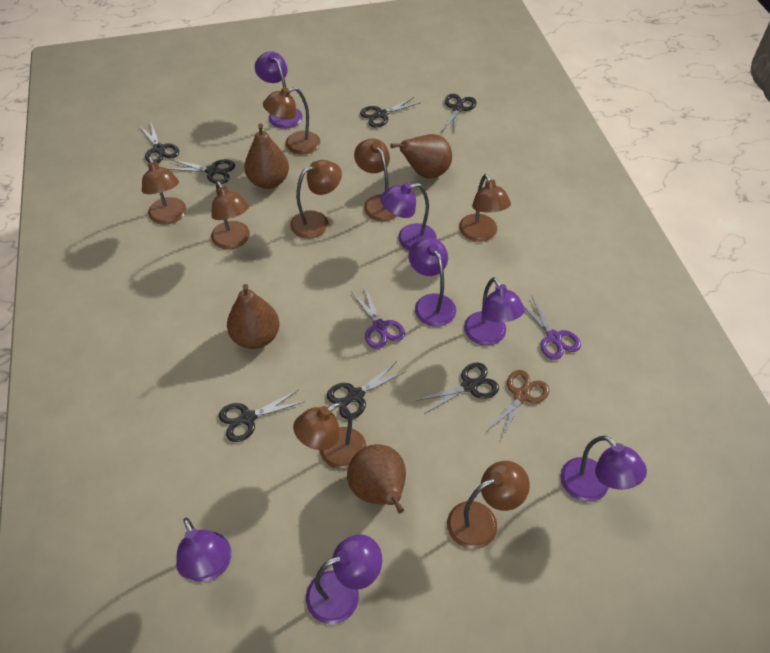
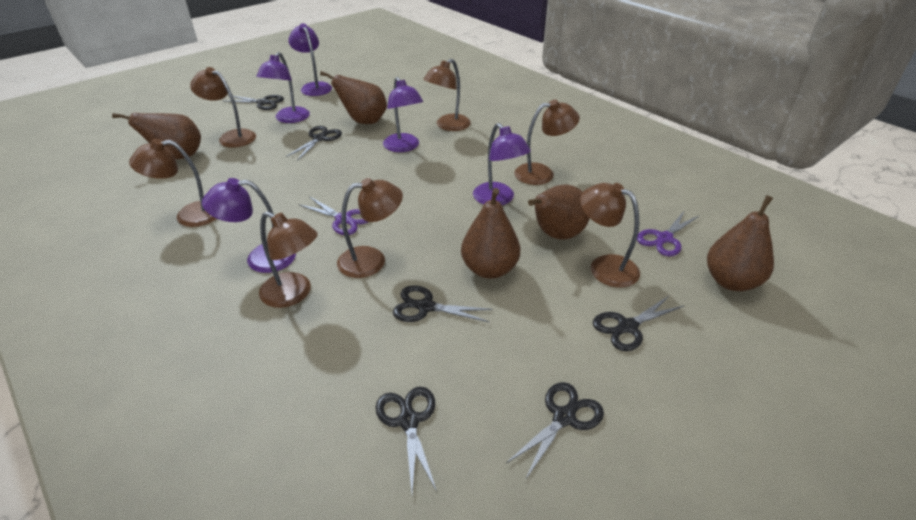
black scissors: [140,123,179,163] [169,159,235,184] [219,390,305,442] [327,361,405,419] [360,97,420,127] [416,362,499,414] [442,94,477,135] = 7 -> [225,95,284,110] [286,126,342,161] [376,387,437,493] [393,285,493,323] [506,382,604,480] [593,295,684,351] = 6
brown lamp: [142,157,186,225] [211,181,250,250] [263,87,320,154] [290,160,342,239] [293,403,367,469] [354,138,397,221] [447,461,530,549] [459,174,511,242] = 8 -> [129,139,217,227] [190,67,256,148] [259,211,318,308] [337,178,403,278] [423,59,471,131] [514,99,580,185] [580,183,640,288] = 7
brown pear: [227,284,279,349] [244,123,289,189] [347,444,406,514] [390,134,452,179] = 4 -> [112,113,201,159] [320,71,387,124] [461,188,520,279] [528,185,590,240] [707,195,774,291] = 5
brown scissors: [486,370,549,439] = 1 -> none = 0
purple lamp: [176,517,231,582] [255,51,303,129] [306,534,382,624] [380,182,437,250] [408,237,456,327] [464,277,525,346] [560,436,647,502] = 7 -> [202,178,296,273] [256,52,310,123] [288,23,332,96] [383,77,423,152] [473,123,531,205] = 5

